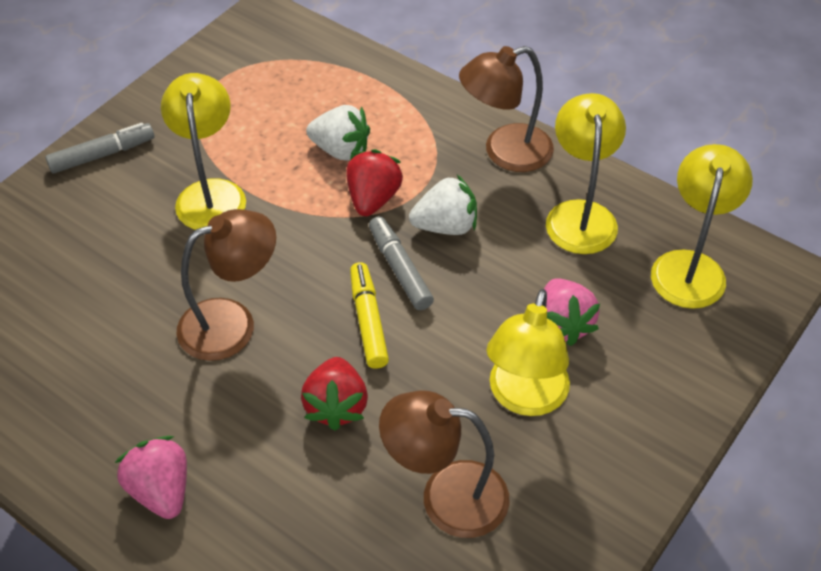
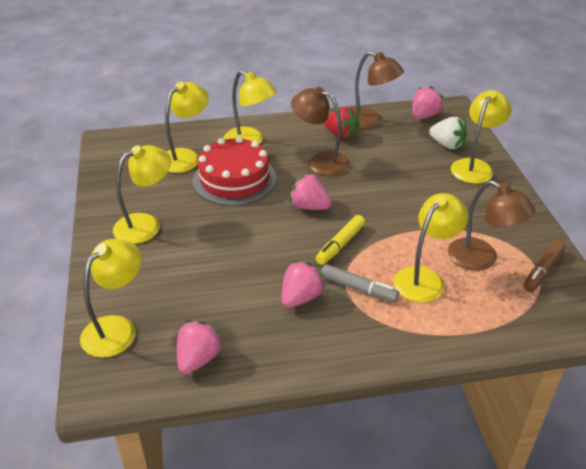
brown marker: none = 0 -> [523,240,566,292] = 1
grey marker: [45,123,154,174] [369,216,434,310] = 2 -> [321,264,399,302] = 1
pink strawberry: [115,436,187,519] [544,279,600,346] = 2 -> [177,320,224,374] [281,260,326,307] [289,173,332,210] [412,86,443,119] = 4
red cake: none = 0 -> [192,136,276,206] = 1
red strawberry: [301,357,368,431] [346,149,403,216] = 2 -> [324,107,360,139] = 1
white strawberry: [306,105,370,161] [409,175,477,235] = 2 -> [429,117,467,149] = 1
yellow lamp: [161,73,246,230] [486,289,570,416] [546,93,626,254] [651,144,753,309] = 4 -> [80,239,142,358] [113,145,171,244] [165,82,209,173] [223,70,277,144] [393,193,469,302] [451,90,511,184] = 6

